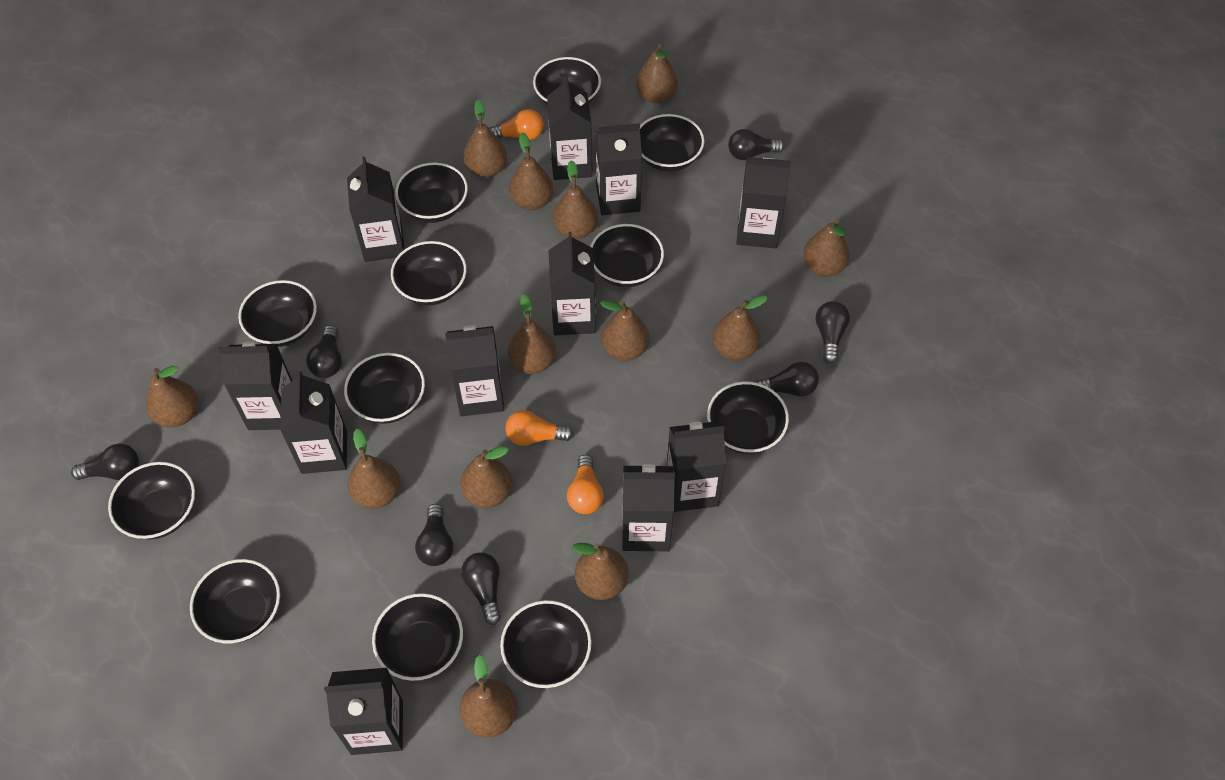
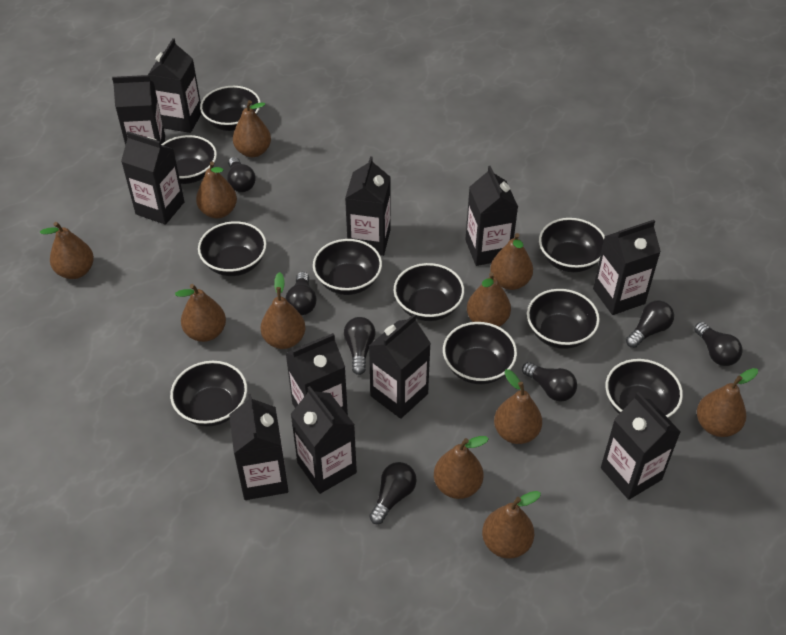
black bowl: [108,462,195,539] [190,559,280,644] [238,280,317,347] [344,353,425,424] [372,593,463,681] [391,241,467,306] [395,162,468,223] [500,600,592,688] [533,57,601,106] [590,224,664,287] [640,114,705,172] [707,381,789,454] = 12 -> [161,135,217,184] [170,361,247,426] [198,221,267,276] [200,86,261,131] [313,239,382,295] [394,263,464,321] [443,322,517,384] [527,289,600,349] [539,218,605,272] [605,359,683,418] = 10
brown pear: [146,366,198,427] [348,429,400,509] [459,655,517,738] [460,447,513,508] [463,99,507,177] [508,295,556,374] [509,132,553,210] [553,160,598,239] [572,543,629,600] [600,300,650,361] [636,44,678,104] [712,296,768,360] [803,219,850,277] = 13 -> [40,222,94,279] [175,284,226,342] [196,162,237,218] [233,100,271,157] [261,272,306,349] [434,436,489,499] [467,272,511,327] [482,491,541,559] [490,233,533,290] [494,369,542,444] [697,368,758,437] = 11
orange light bulb: [489,109,544,140] [506,410,574,446] [567,454,604,514] = 3 -> none = 0

